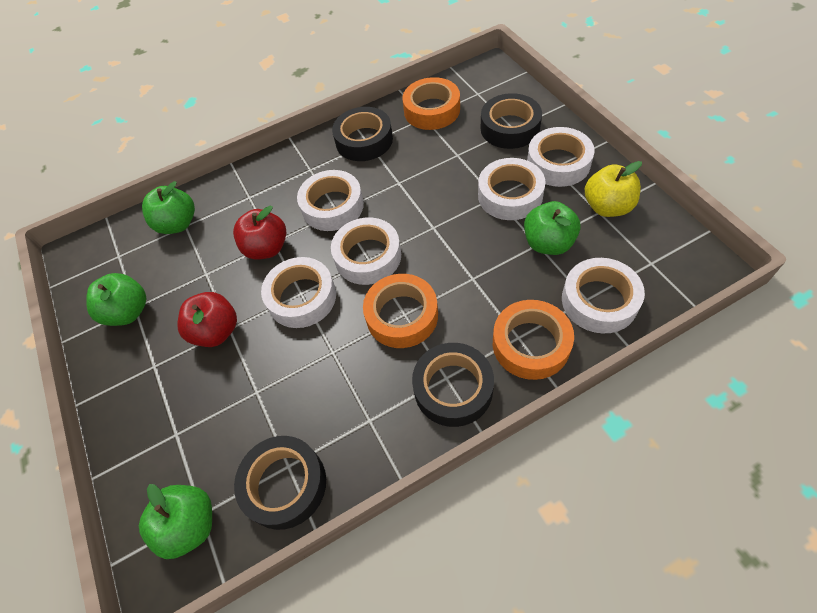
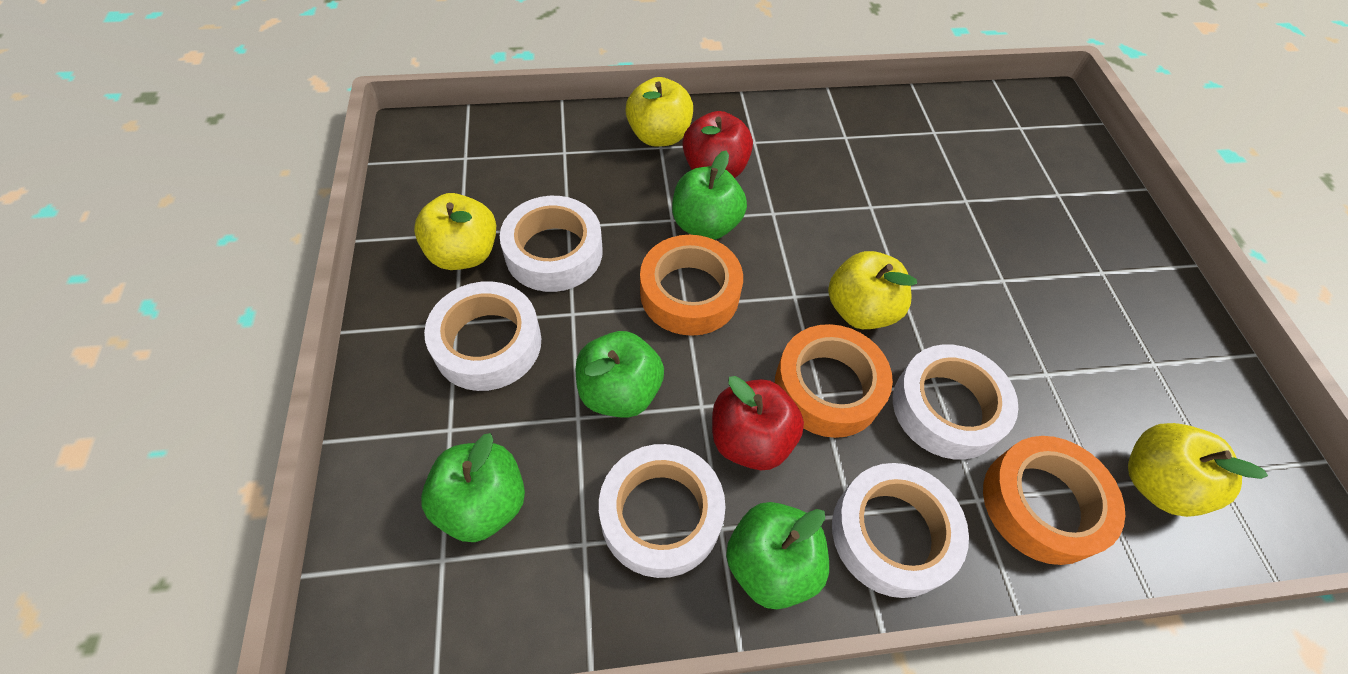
black tape: [234,436,326,530] [332,107,393,161] [412,343,494,427] [481,93,542,149] = 4 -> none = 0
white tape: [261,257,336,328] [297,170,364,231] [331,217,401,285] [478,158,546,220] [527,127,595,187] [562,258,645,333] = 6 -> [424,281,541,391] [500,196,603,292] [599,444,726,578] [832,463,969,598] [893,344,1018,460] = 5
yellow apple: [585,161,642,217] = 1 -> [414,193,496,270] [626,77,693,147] [828,251,917,329] [1128,423,1268,517] = 4

